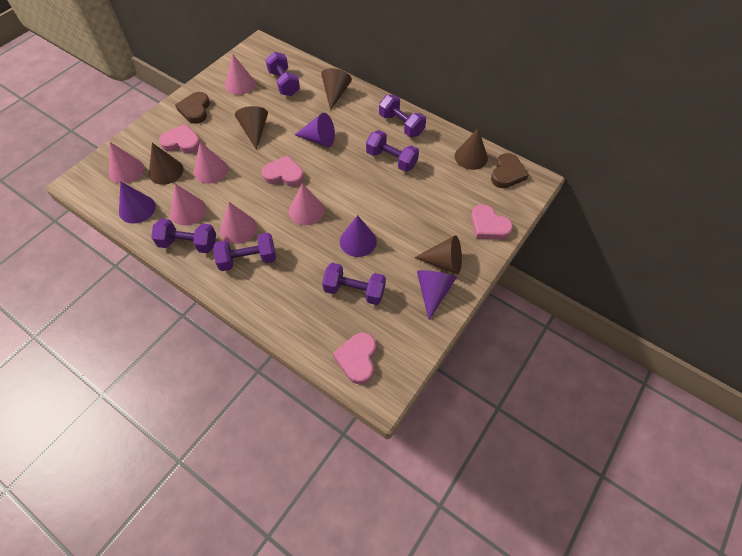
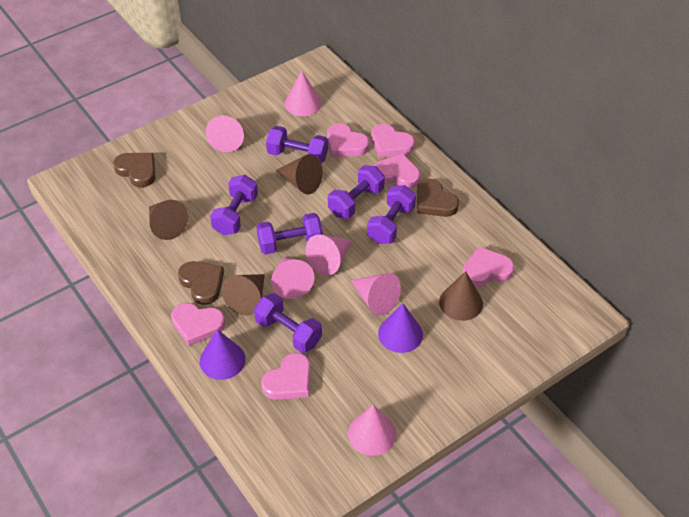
brown cone: [149,143,183,185] [235,106,268,150] [321,68,352,110] [414,235,462,274] [455,128,488,170] = 5 -> [149,200,188,240] [221,274,265,316] [276,154,323,194] [439,271,483,321] = 4
brown heart: [175,92,210,124] [491,153,529,188] = 2 -> [113,153,156,187] [178,261,224,305] [417,179,459,217] = 3
pink heart: [159,124,200,154] [262,155,304,186] [333,333,376,384] [471,204,513,239] = 4 -> [171,303,225,346] [261,353,311,400] [327,123,369,157] [371,124,415,158] [374,153,420,189] [462,247,514,287] = 6
purple cone: [119,181,156,224] [295,113,335,147] [340,215,377,257] [417,270,456,320] = 4 -> [200,329,246,380] [378,303,423,353] = 2

